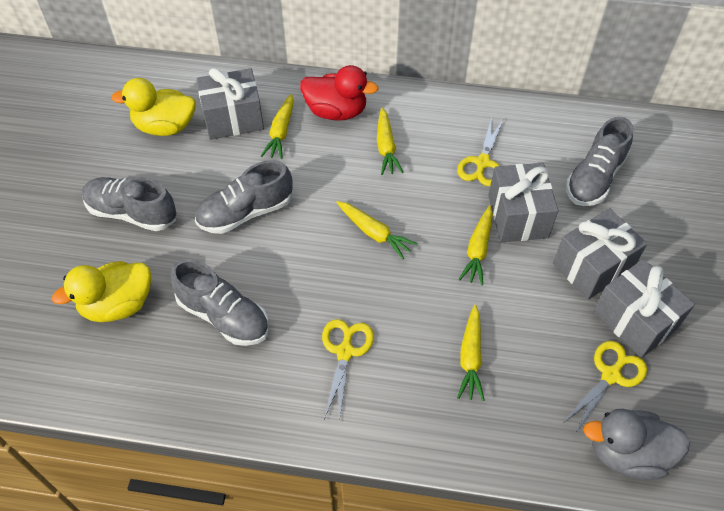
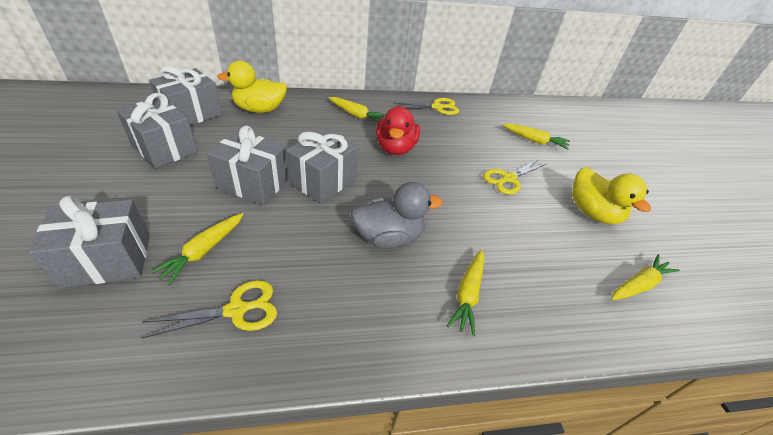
grey gift: [197,68,264,140] [488,163,558,242] [553,208,647,300] [593,259,695,358] = 4 -> [28,196,150,289] [116,93,198,169] [149,65,222,125] [207,126,289,205] [286,128,359,204] = 5
grey shoe: [82,177,176,231] [170,259,269,346] [195,160,293,234] [566,117,633,206] = 4 -> none = 0

